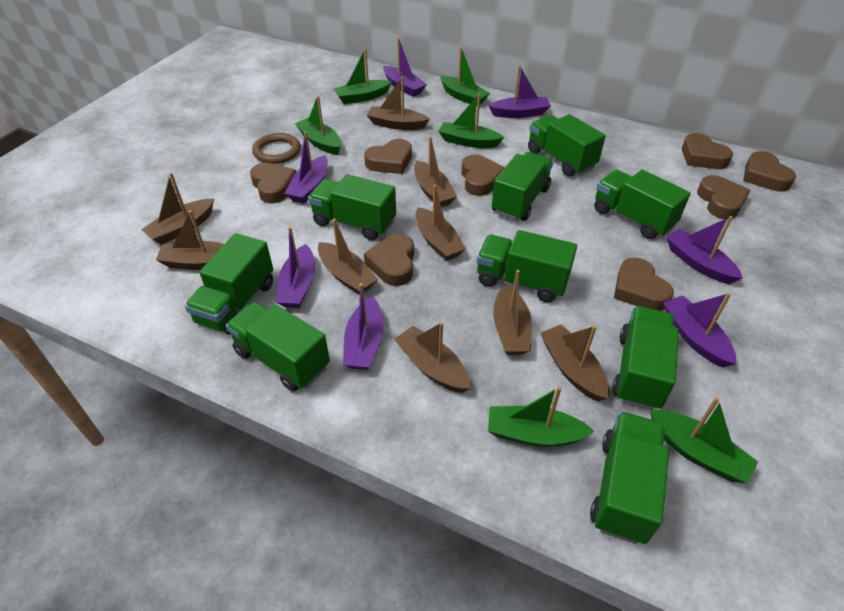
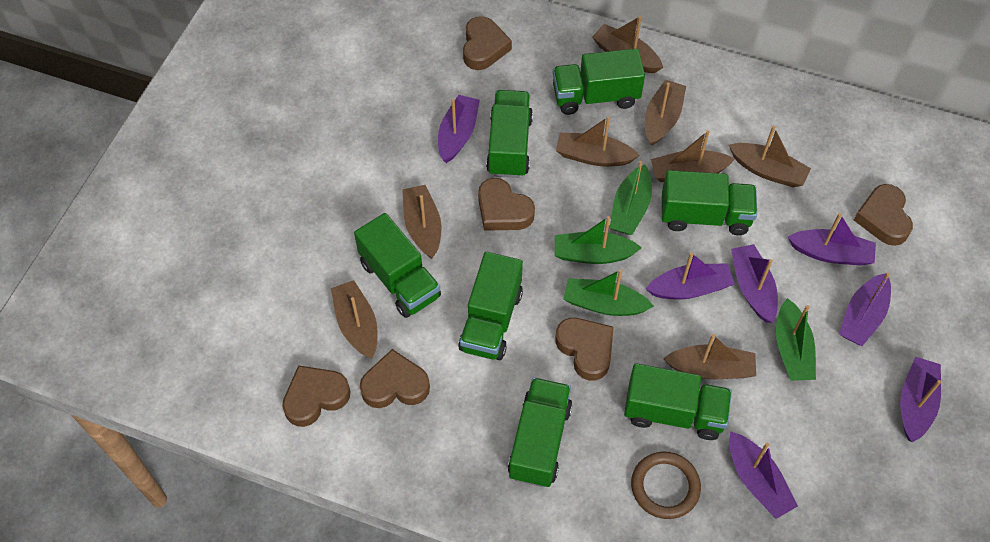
brown boat: [141,172,214,244] [156,210,224,270] [318,219,378,295] [367,77,430,130] [394,322,470,393] [414,136,457,207] [416,185,466,261] [493,270,532,355] [540,324,609,401] = 9 -> [331,280,377,359] [402,185,441,259] [556,116,640,167] [592,16,663,73] [645,79,686,146] [651,130,735,182] [663,334,756,379] [729,126,811,187] = 8
brown heart: [250,163,296,204] [364,139,412,174] [364,234,414,286] [461,154,505,196] [614,258,674,311] [682,133,733,169] [697,175,751,219] [743,151,796,192] = 8 -> [282,365,350,427] [360,349,430,408] [463,16,512,70] [478,178,535,231] [555,318,614,381] [854,184,913,246] = 6
green boat: [295,96,341,155] [334,49,392,104] [438,93,504,148] [440,47,490,106] [488,386,595,447] [650,397,758,483] = 6 -> [555,216,642,264] [564,269,654,316] [610,161,652,235] [776,298,816,381] = 4
green truck: [185,233,273,335] [226,302,330,392] [308,174,396,240] [477,230,577,302] [492,152,553,221] [528,114,606,176] [590,411,669,544] [594,170,691,239] [612,306,679,410] = 9 -> [354,213,441,318] [458,252,523,360] [486,90,533,178] [508,377,572,487] [553,49,645,115] [624,363,732,440] [662,170,757,235] = 7

